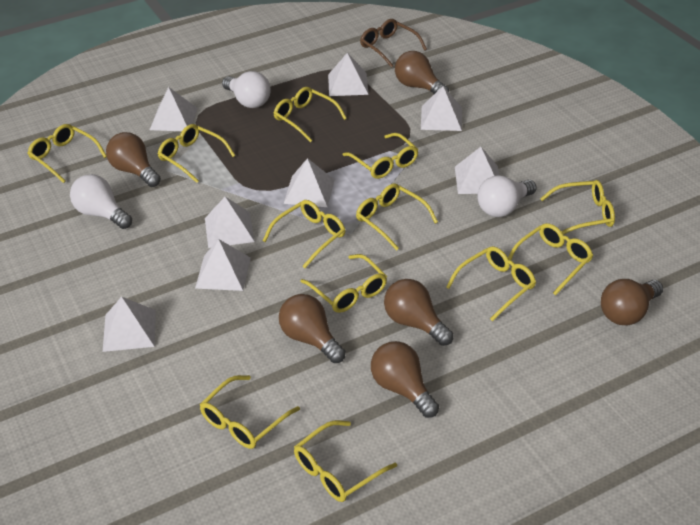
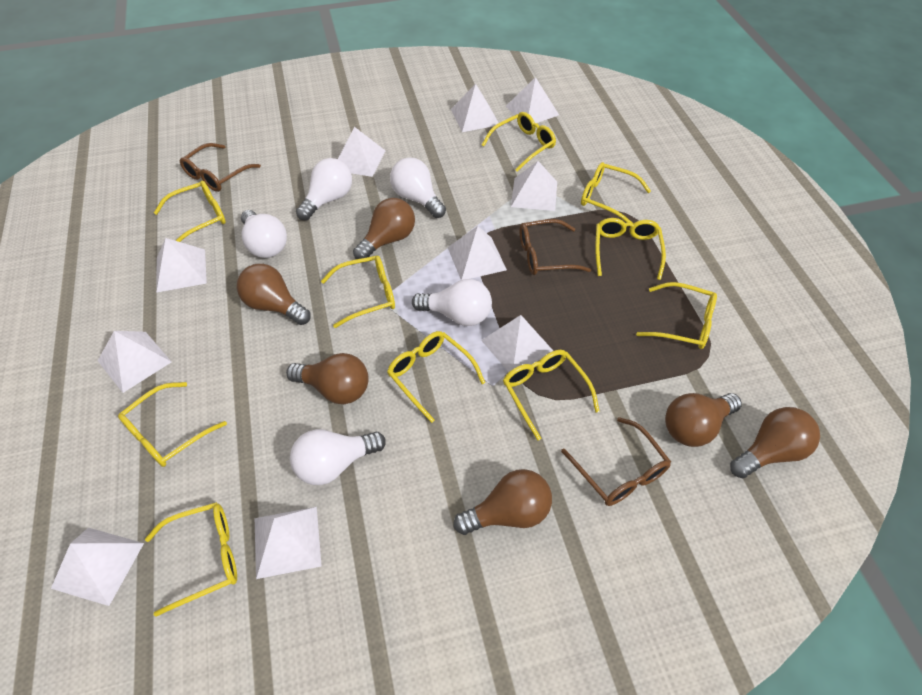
brown glasses: [360,19,427,68] = 1 -> [180,143,261,192] [519,219,591,275] [561,417,671,506] = 3
white light bulb: [70,174,132,229] [222,71,271,108] [477,175,537,217] = 3 -> [241,210,287,258] [290,429,386,485] [296,158,352,220] [390,157,446,218] [412,279,492,326] = 5
white pyramid: [103,297,156,352] [150,87,198,131] [195,239,251,291] [205,197,255,248] [284,158,335,207] [328,53,369,96] [421,86,462,131] [455,147,499,194] = 8 -> [51,528,144,606] [98,331,171,393] [156,238,207,293] [255,507,322,579] [338,127,385,177] [447,226,507,280] [451,84,499,132] [481,315,553,372] [506,77,559,123] [511,161,557,211] = 10
yellow glasses: [27,124,107,183] [158,124,235,183] [200,375,300,449] [263,200,345,268] [274,87,347,142] [294,420,397,502] [300,254,387,313] [343,133,419,179] [356,183,438,250] [446,246,536,321] [508,223,593,296] [540,180,615,235] = 12 -> [118,382,227,467] [145,502,237,617] [154,181,226,242] [321,256,395,328] [387,331,485,423] [482,112,556,172] [503,350,600,441] [581,162,651,223] [595,218,666,280] [636,282,717,349] = 10

